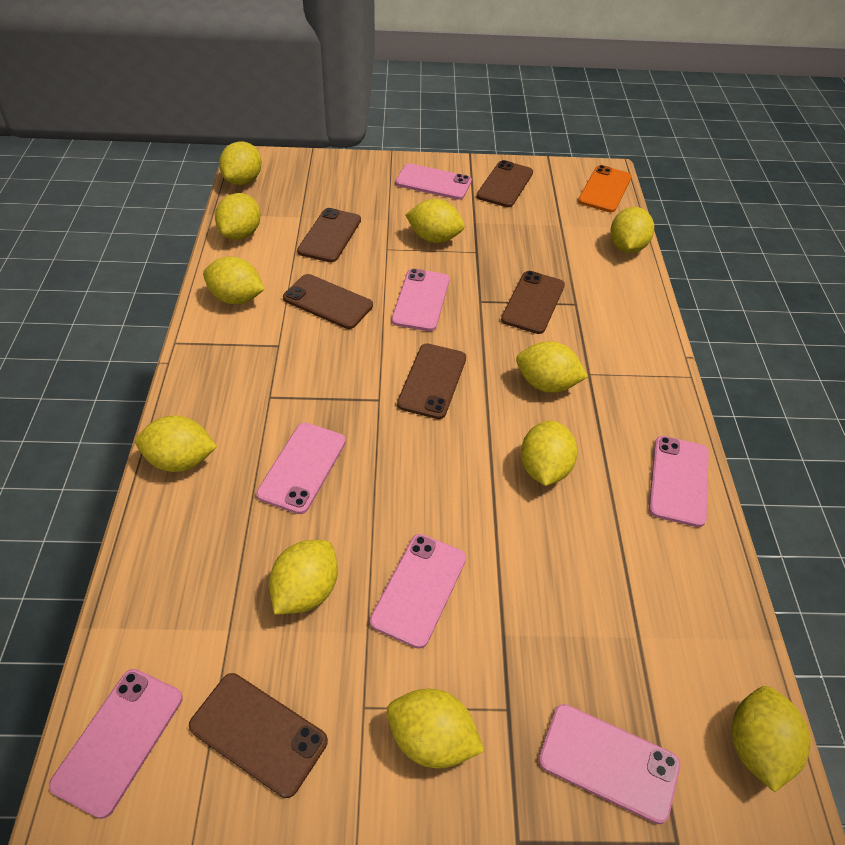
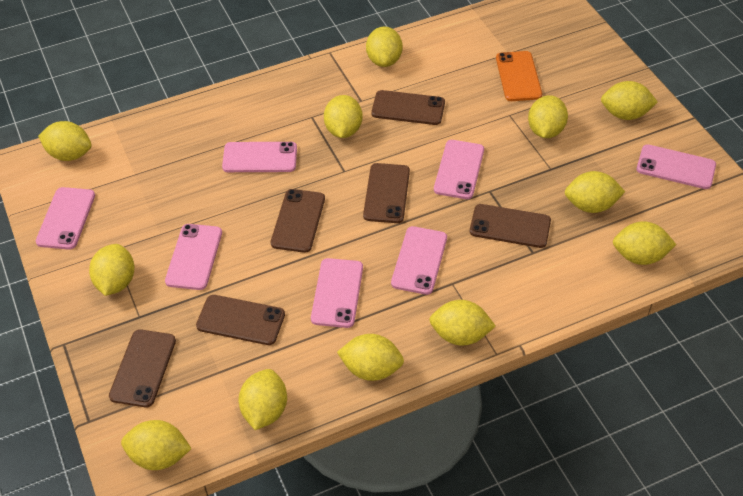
yellow lemon: [135,415,217,472] [203,256,265,304] [215,193,261,240] [219,141,262,185] [269,540,338,615] [387,689,484,768] [405,199,465,243] [516,341,588,392] [521,421,578,486] [611,207,654,253] [732,686,811,793] = 11 -> [38,121,92,161] [89,244,135,296] [121,420,192,470] [239,369,287,430] [324,95,363,138] [337,334,404,381] [366,27,403,67] [429,300,496,345] [528,95,568,138] [565,171,625,213] [601,81,658,120] [613,221,676,265] = 12

